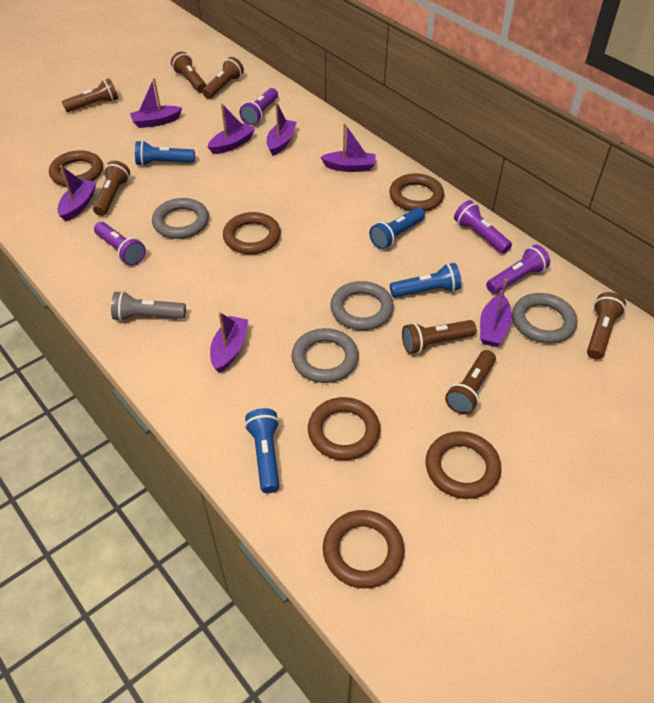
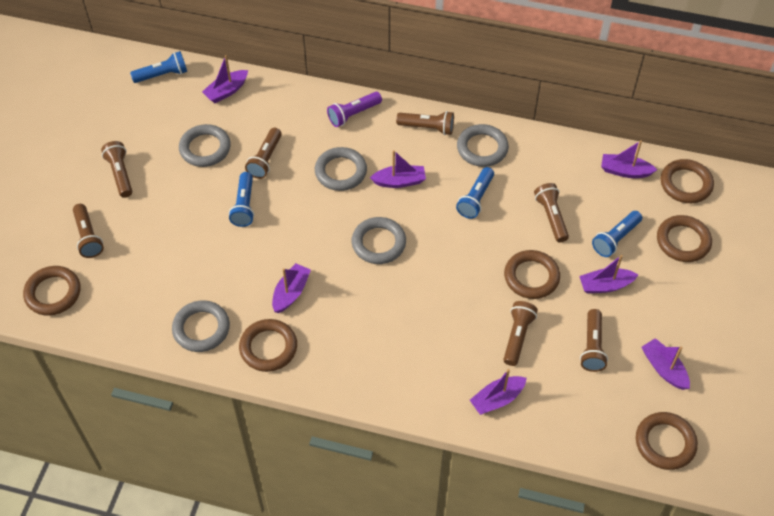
grey flashlight: [111,291,186,321] = 1 -> none = 0
grey ring: [152,198,209,239] [292,328,359,383] [330,281,394,330] [512,293,577,344] = 4 -> [172,300,230,352] [179,124,231,167] [315,147,367,191] [352,217,406,264] [457,124,509,167] = 5
purple flashlight: [94,222,146,266] [239,88,278,125] [454,200,512,254] [486,245,550,294] = 4 -> [327,92,382,127] = 1

